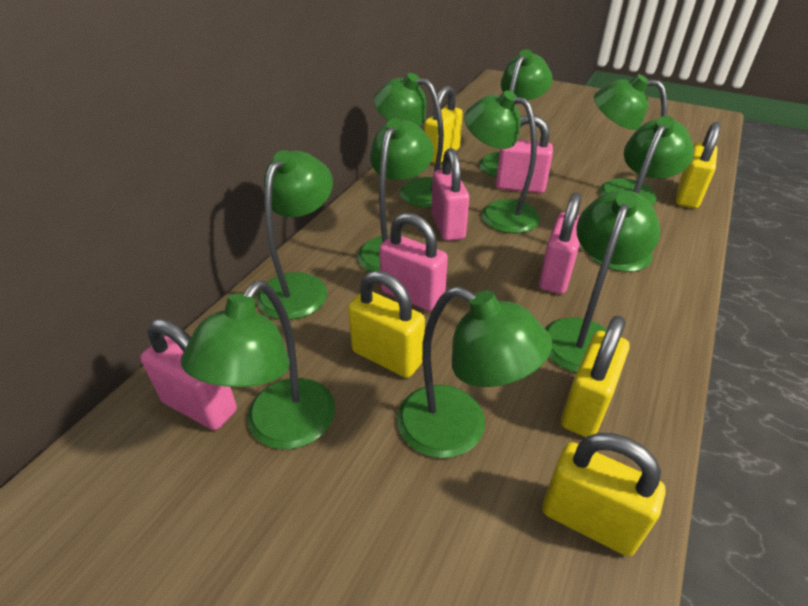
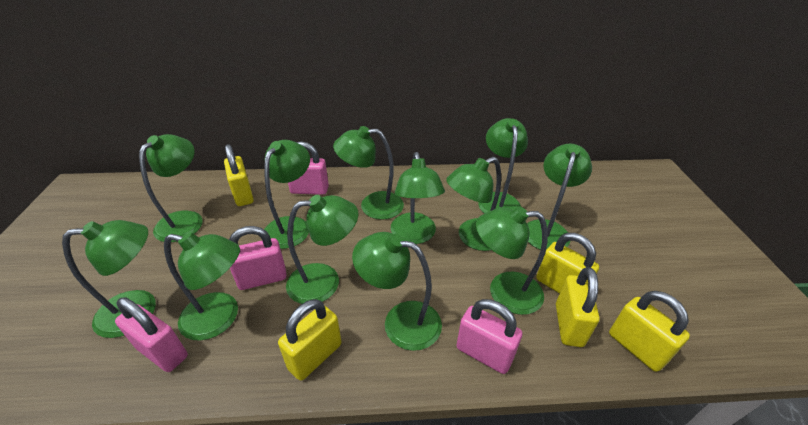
green lamp: [181,281,335,449] [257,150,333,320] [357,118,434,272] [373,73,444,208] [397,286,552,458] [464,90,540,233] [479,49,553,177] [545,190,661,373] [589,116,694,272] [594,74,667,205] = 10 -> [62,220,156,338] [139,134,203,242] [164,232,240,341] [264,140,310,249] [286,195,359,304] [333,126,404,220] [352,232,442,351] [391,152,445,244] [446,157,501,251] [476,206,548,315] [478,118,528,214] [527,144,592,250] = 12
pink padlock: [140,319,237,430] [379,213,448,312] [431,148,470,241] [496,115,553,193] [539,193,581,294] = 5 -> [115,297,188,372] [229,226,287,290] [288,141,329,195] [456,299,522,374] = 4

